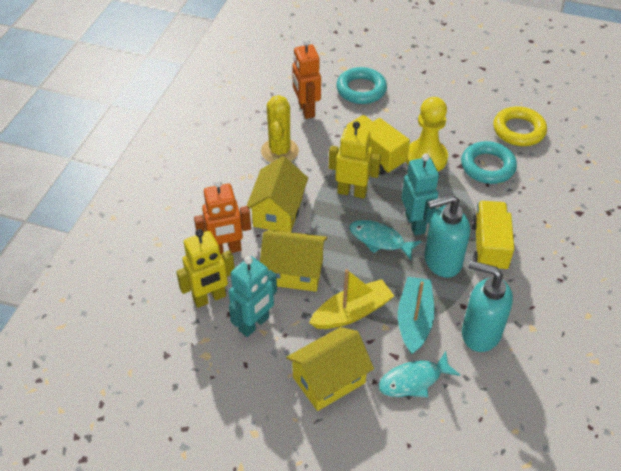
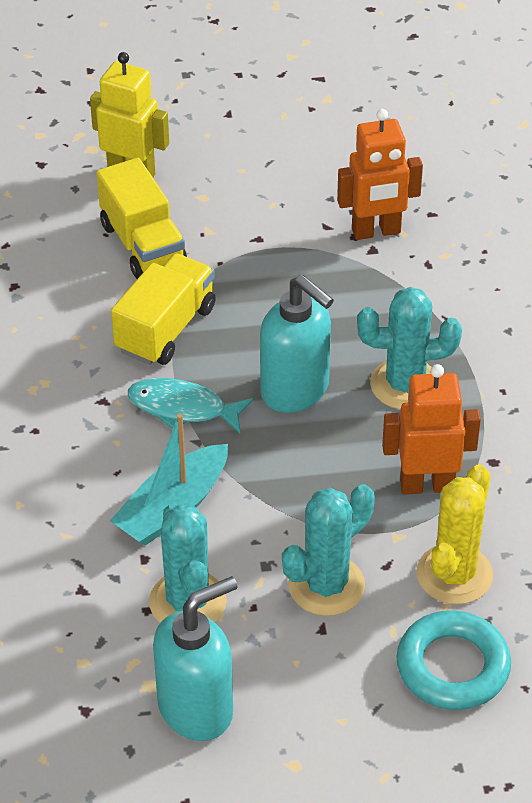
turquoise cactus: none = 0 -> [149,502,227,623] [282,484,375,616] [357,287,462,410] = 3
turquoise fish: [349,220,422,260] [378,351,460,398] = 2 -> [128,378,253,433] = 1
turquoise ring: [336,67,387,104] [461,141,517,184] = 2 -> [396,610,511,710] = 1
turquoise robot: [229,256,277,337] [402,154,439,235] = 2 -> none = 0
yellow boat: [309,269,394,329] = 1 -> none = 0
yellow house: [247,156,308,232] [260,230,327,292] [286,327,374,411] = 3 -> none = 0
yellow pawn: [406,97,448,171] = 1 -> none = 0
yellow ring: [493,106,547,146] = 1 -> none = 0
yellow robot: [176,229,235,308] [329,121,381,199] = 2 -> [90,52,169,177] = 1

